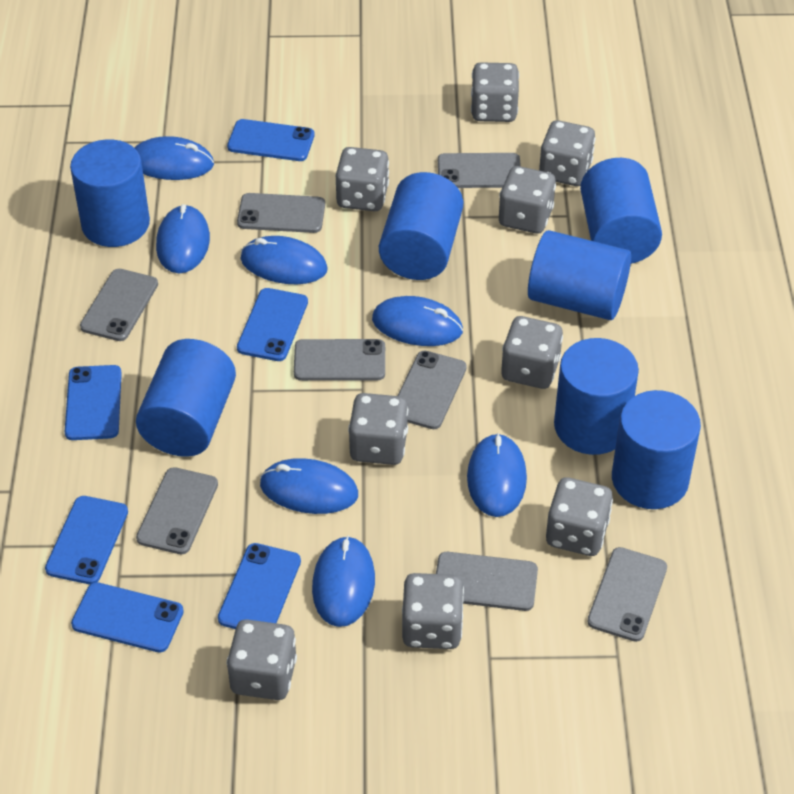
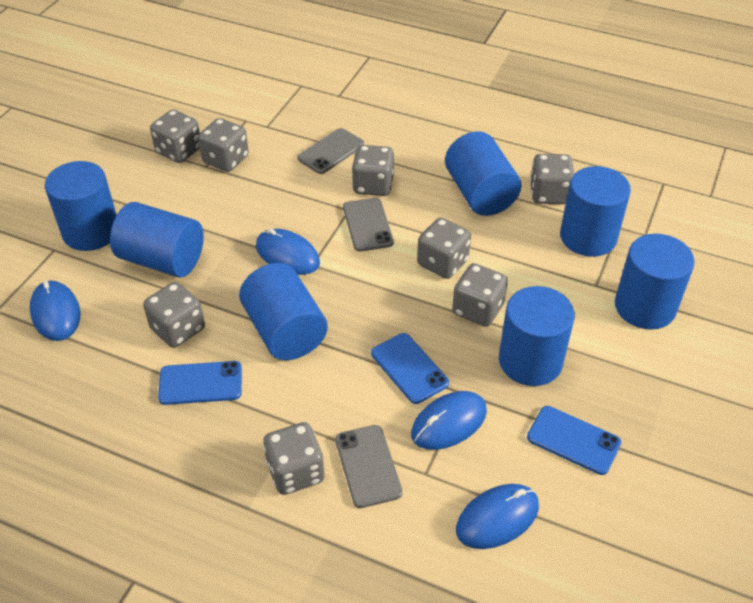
blue mouse: [135,136,214,180] [156,204,210,273] [240,236,328,284] [260,458,358,514] [312,536,375,627] [372,296,463,346] [467,433,527,517] = 7 -> [30,280,80,341] [256,229,320,275] [411,391,487,450] [456,484,539,549] = 4
blue phone: [45,496,128,584] [65,365,122,440] [71,582,184,652] [218,543,301,629] [227,119,315,161] [237,288,308,361] = 6 -> [158,361,242,405] [371,333,449,404] [527,406,621,475] = 3
grey dice: [227,619,297,700] [336,147,389,211] [348,393,408,465] [402,573,464,649] [471,62,519,122] [499,166,556,234] [501,316,563,389] [539,120,595,186] [546,477,613,556] = 9 -> [143,282,205,348] [150,110,200,163] [198,118,249,172] [263,422,325,495] [352,145,394,196] [417,218,471,279] [452,263,508,327] [530,154,574,204] = 8
grey phone: [80,269,158,341] [136,467,218,554] [237,193,325,233] [294,339,385,381] [398,350,467,429] [436,552,538,611] [438,153,521,188] [587,547,667,642] = 8 -> [297,128,364,174] [335,425,403,508] [343,198,394,252] = 3

